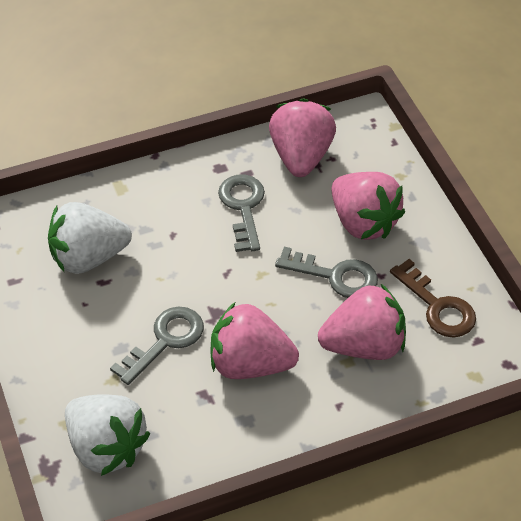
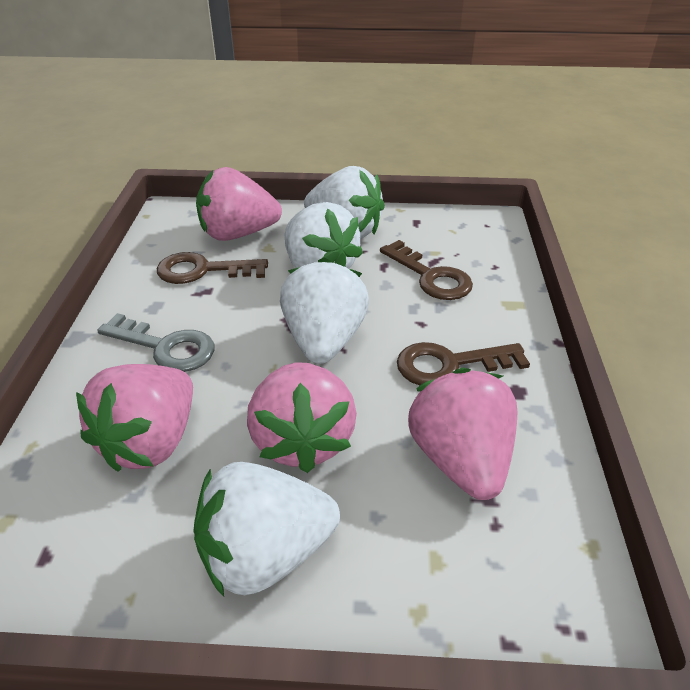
brown key: [390,259,476,338] = 1 -> [157,252,268,284] [380,240,473,300] [397,342,530,385] = 3
grey key: [110,307,204,385] [218,175,265,252] [275,247,378,298] = 3 -> [97,313,215,372] = 1
white strawberry: [48,202,132,274] [65,394,151,476] = 2 -> [193,462,340,597] [280,258,369,364] [285,202,363,269] [304,166,385,239] = 4

